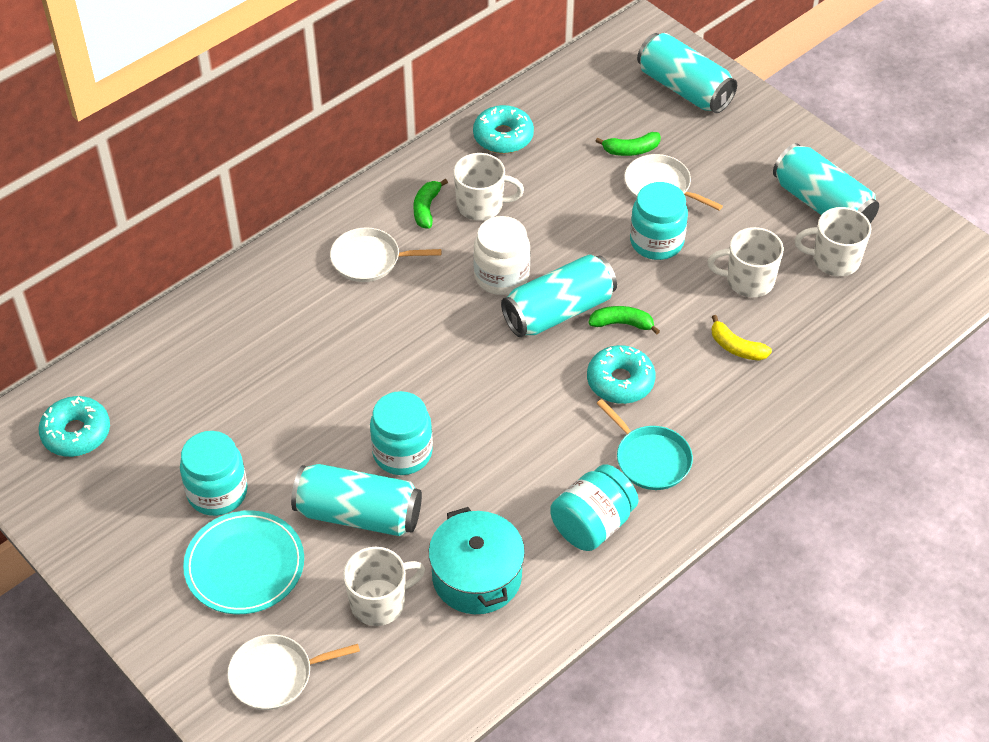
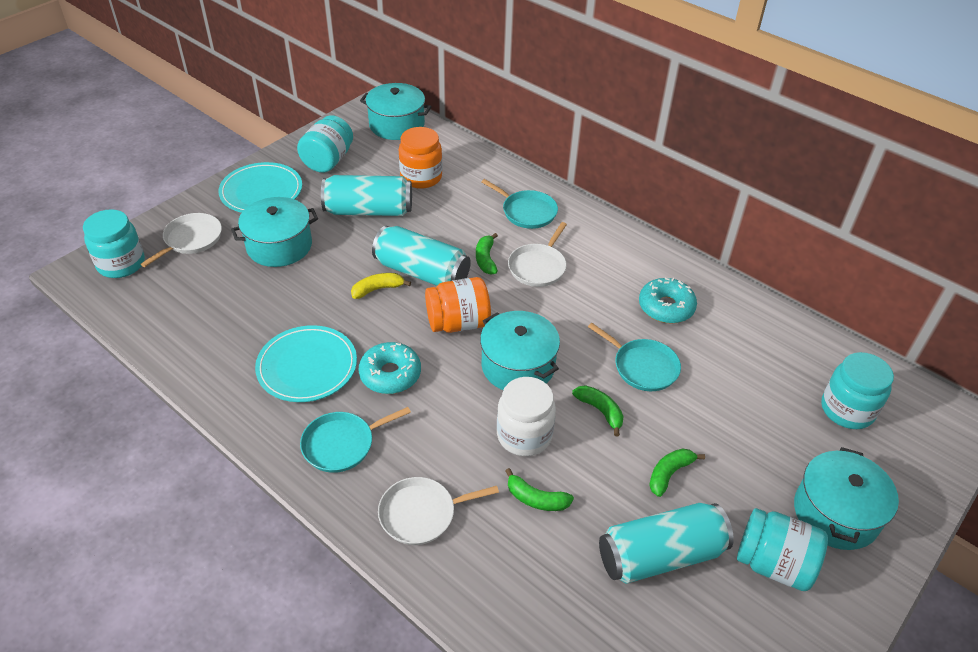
green banana: [413,179,448,228] [588,306,660,334] [596,132,661,156] = 3 -> [476,233,498,275] [505,468,574,511] [572,385,624,436] [649,449,705,497] = 4
orange jar: none = 0 -> [399,127,442,189] [425,277,491,333] = 2
turquoise can: [291,464,422,536] [501,254,617,337] [637,33,737,113] [773,143,879,223] = 4 -> [321,175,412,216] [372,226,471,286] [599,503,734,584] = 3
turquoise donut: [39,396,110,457] [473,105,534,154] [587,345,655,404] = 3 -> [359,342,421,394] [639,278,697,324] = 2
turquoise pan: [596,399,693,490] = 1 -> [300,407,411,473] [482,179,558,229] [588,323,681,391] = 3
turquoise plate: [183,510,304,614] = 1 -> [219,162,302,213] [255,325,357,402] = 2
turquoise pot: [429,507,525,614] = 1 -> [231,197,318,267] [360,83,432,140] [480,311,560,390] [794,447,899,550] = 4
white mug: [343,547,425,626] [453,153,524,221] [707,227,784,297] [795,207,872,276] = 4 -> none = 0

